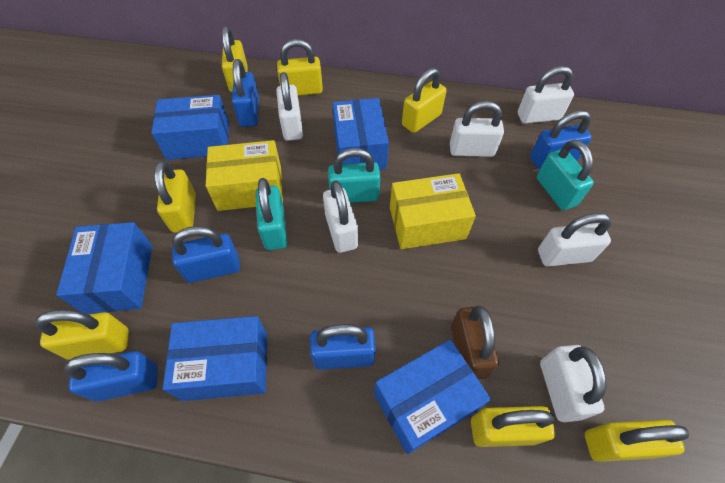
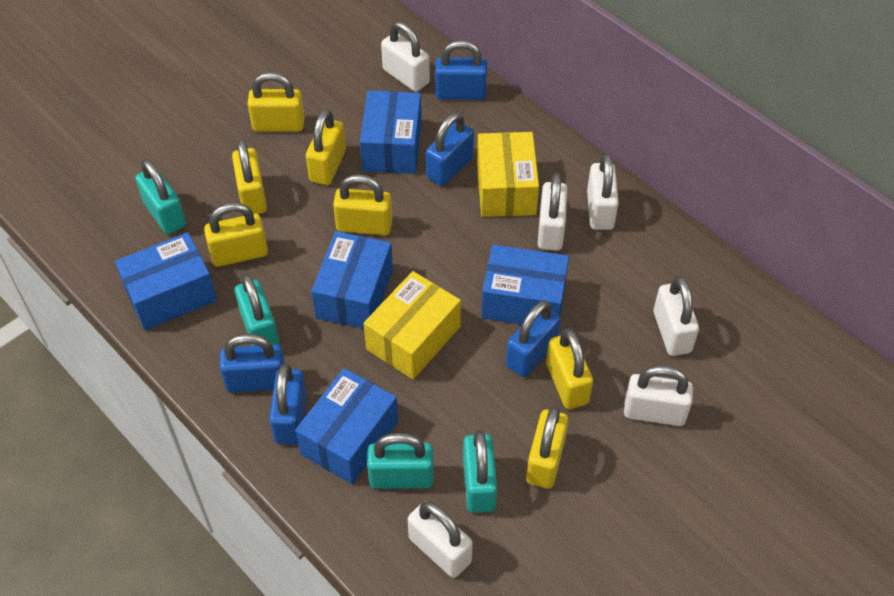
brown padlock: [451,305,499,379] = 1 -> none = 0
turquoise padlock: [256,178,287,250] [328,148,380,203] [537,140,594,210] = 3 -> [135,159,186,234] [235,274,279,346] [367,433,433,489] [463,430,497,513] = 4

